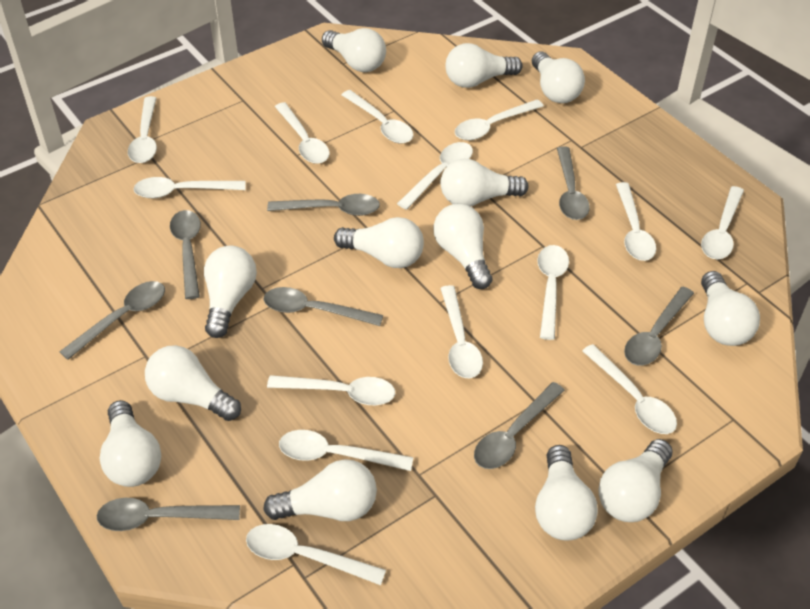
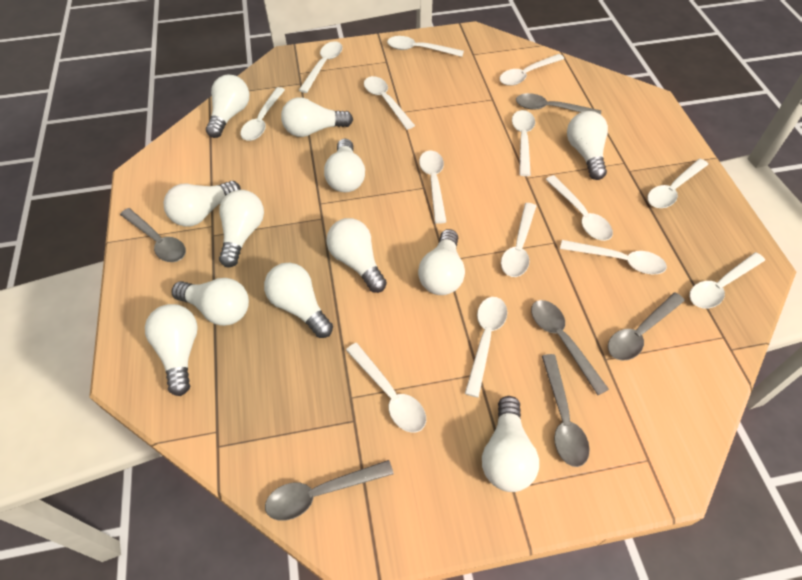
grey spoon: [59,281,165,360] [97,498,240,531] [170,210,201,299] [264,287,383,326] [267,194,380,216] [474,382,565,469] [557,146,590,220] [624,287,694,365] = 8 -> [120,208,186,262] [265,460,394,521] [516,93,601,115] [531,300,609,395] [542,354,590,467] [608,293,685,361] = 6
white light bulb: [100,400,161,487] [145,345,241,421] [204,246,257,338] [263,459,377,521] [322,28,386,72] [334,217,424,268] [434,204,492,289] [440,159,529,206] [446,43,523,88] [532,52,585,103] [535,445,598,541] [598,439,673,522] [701,271,760,346] = 13 -> [145,304,198,396] [164,181,241,227] [171,278,249,326] [206,75,249,138] [219,190,264,267] [264,263,333,338] [281,97,353,137] [324,139,365,192] [326,218,387,293] [418,229,465,295] [482,396,539,492] [567,111,608,180] = 12

